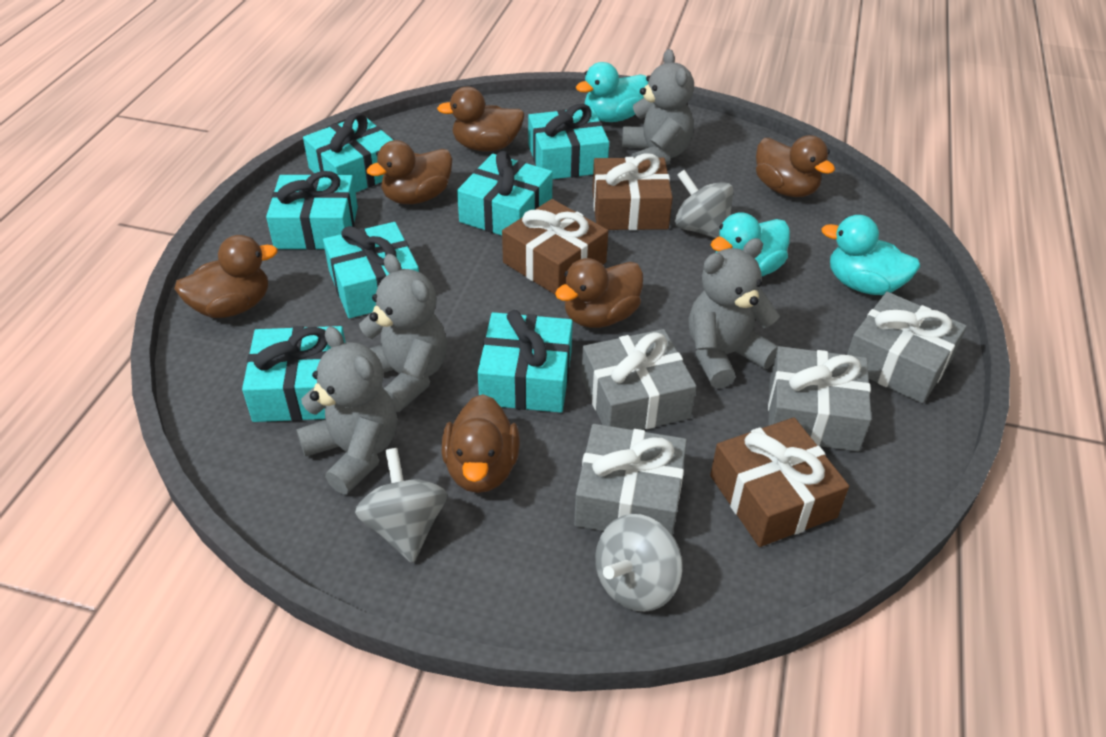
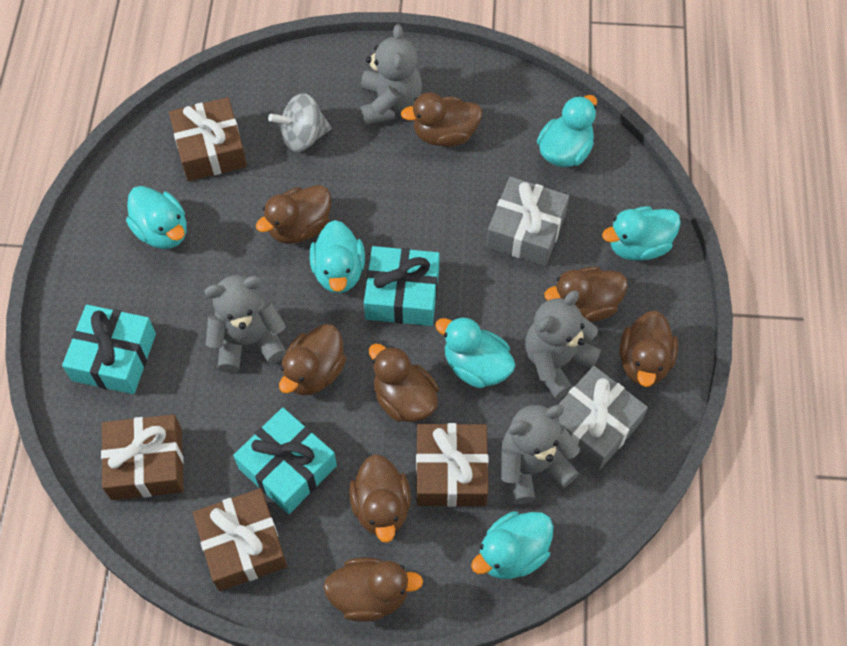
brown duck: [174,235,278,318] [367,140,453,204] [437,86,525,151] [442,394,520,493] [555,258,643,328] [756,135,835,197] = 6 -> [256,185,331,244] [279,324,346,395] [323,557,423,622] [349,454,411,543] [369,344,439,422] [401,92,483,147] [544,267,628,322] [619,311,678,387] = 8
brown gift: [502,199,608,294] [592,153,673,230] [710,417,849,547] = 3 -> [101,414,184,500] [169,97,247,181] [193,488,287,591] [416,423,489,507] = 4
grey gift: [574,424,687,535] [581,329,697,430] [768,346,872,452] [847,292,967,404] = 4 -> [486,177,569,266] [558,366,648,471] = 2
grey spinning top: [355,448,447,563] [595,514,683,612] [675,170,733,238] = 3 -> [268,93,331,152] = 1
turquoise duck: [576,62,648,122] [711,212,790,276] [821,215,920,295] = 3 -> [126,186,187,249] [310,220,365,293] [435,316,515,388] [471,511,553,579] [537,95,597,167] [602,206,681,261] = 6
turquoise gift: [242,326,346,422] [266,171,358,250] [303,113,393,193] [323,222,419,318] [457,151,553,236] [478,310,573,413] [528,104,609,179] = 7 -> [62,305,156,394] [233,407,337,514] [364,246,440,326] = 3

